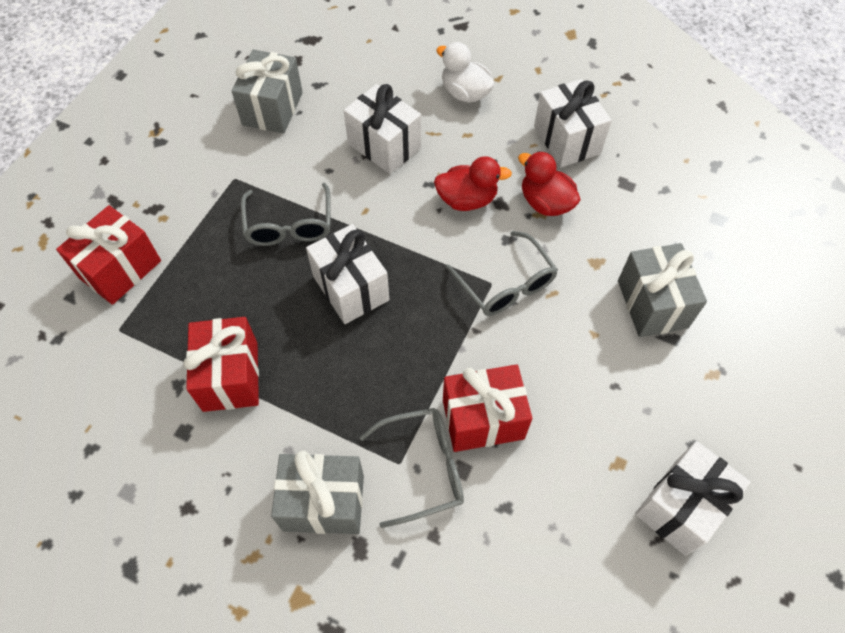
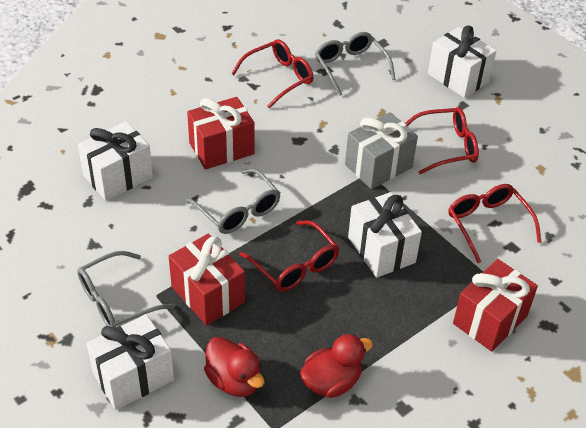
grey gift: [232,49,303,134] [271,451,364,534] [618,243,707,337] = 3 -> [345,112,418,189] = 1
red glasses: none = 0 -> [231,39,313,108] [239,220,339,292] [405,107,479,174] [448,184,541,263] = 4
white duck: [436,42,495,103] = 1 -> none = 0

